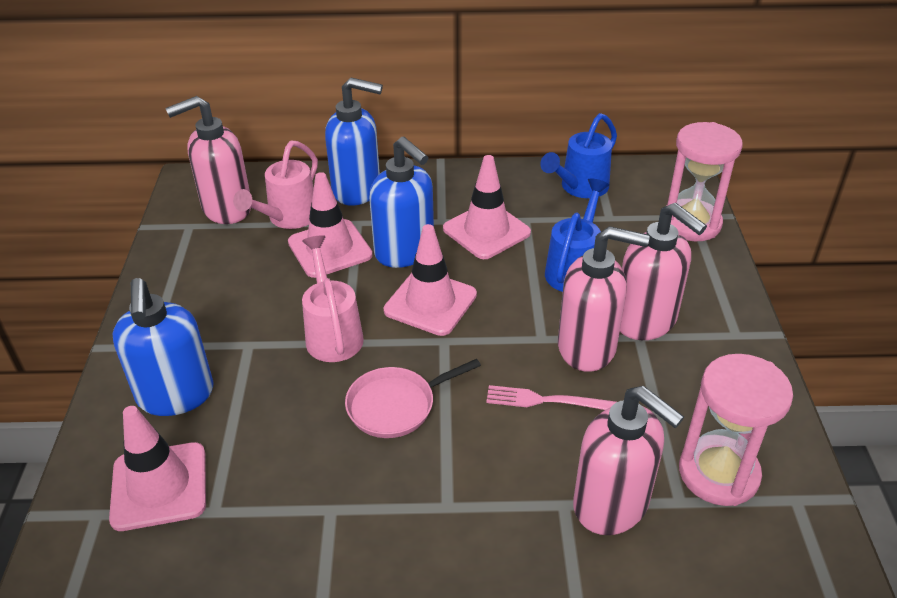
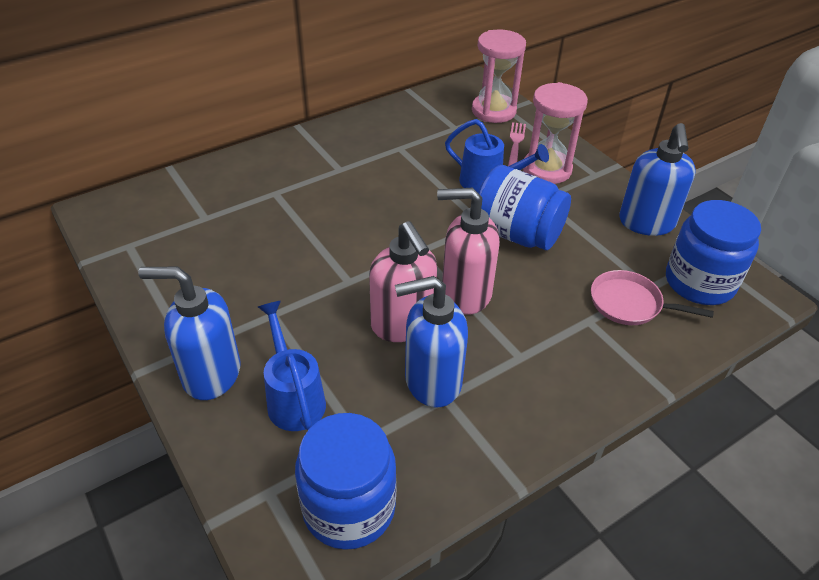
blue jar: none = 0 -> [295,413,397,550] [478,165,571,250] [666,200,761,305] = 3
pink soap dispenser: [165,96,251,224] [558,226,650,372] [573,386,684,535] [620,203,707,340] = 4 -> [369,221,437,342] [437,188,500,315] = 2
pink traffic cone: [109,406,206,531] [288,172,373,278] [384,224,477,336] [443,155,531,259] = 4 -> none = 0
pink watering can: [233,141,318,229] [302,235,364,362] = 2 -> none = 0

